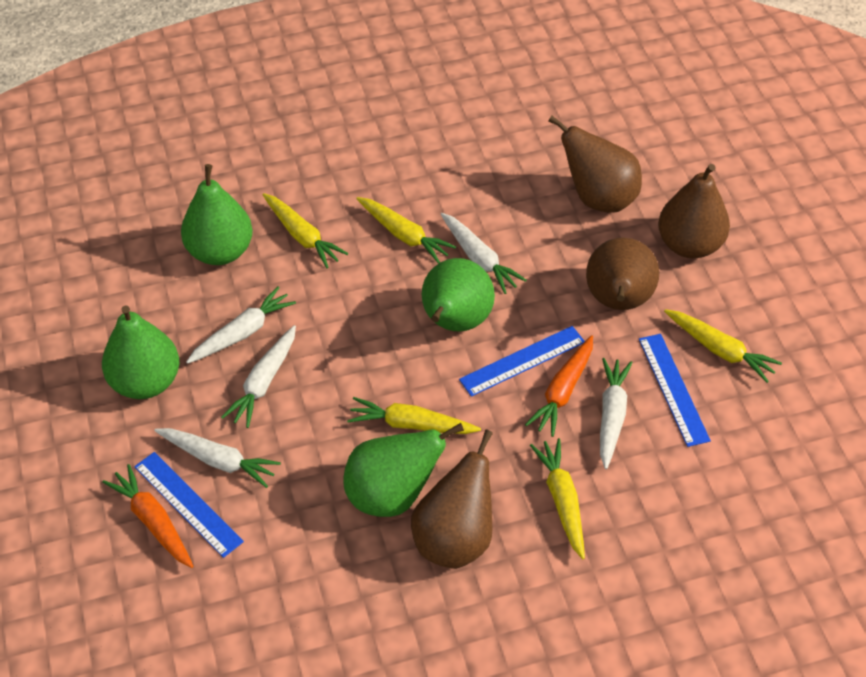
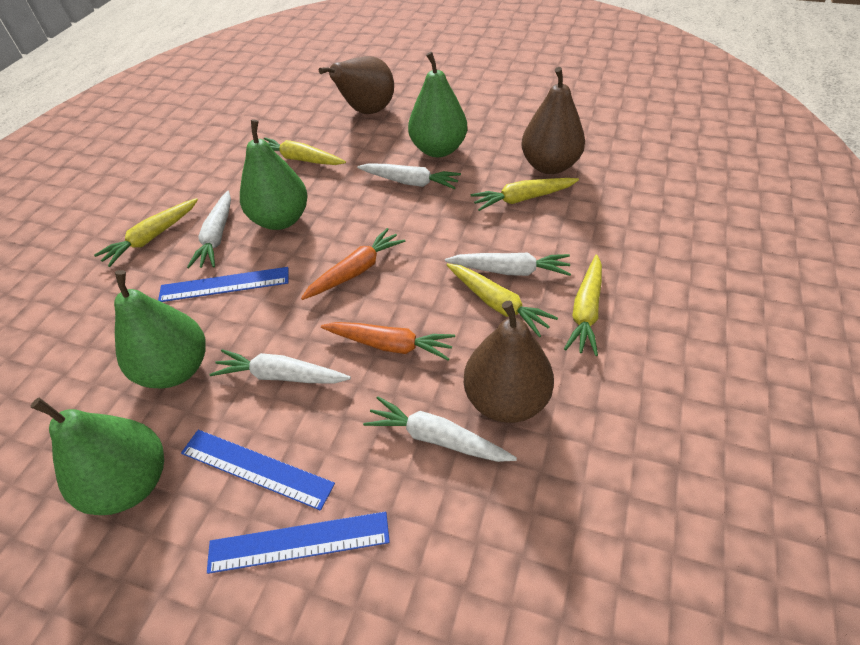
brown pear: [411,430,493,569] [548,116,642,213] [586,237,659,310] [658,164,730,258] = 4 -> [319,56,394,114] [464,301,554,423] [521,67,585,174] = 3

